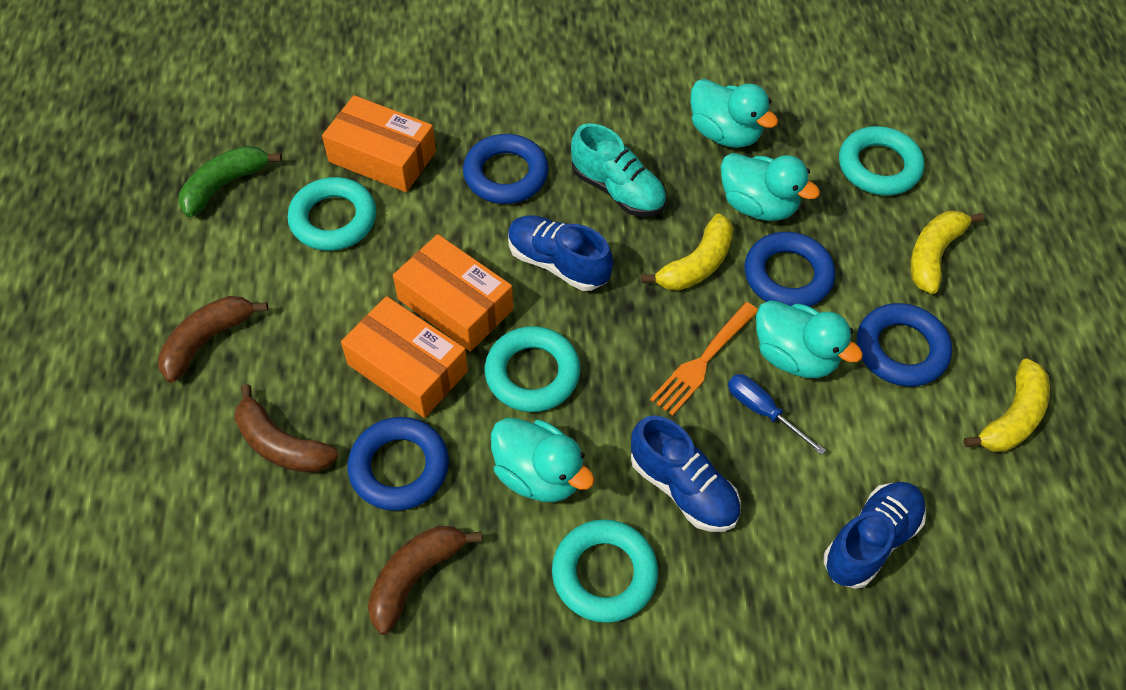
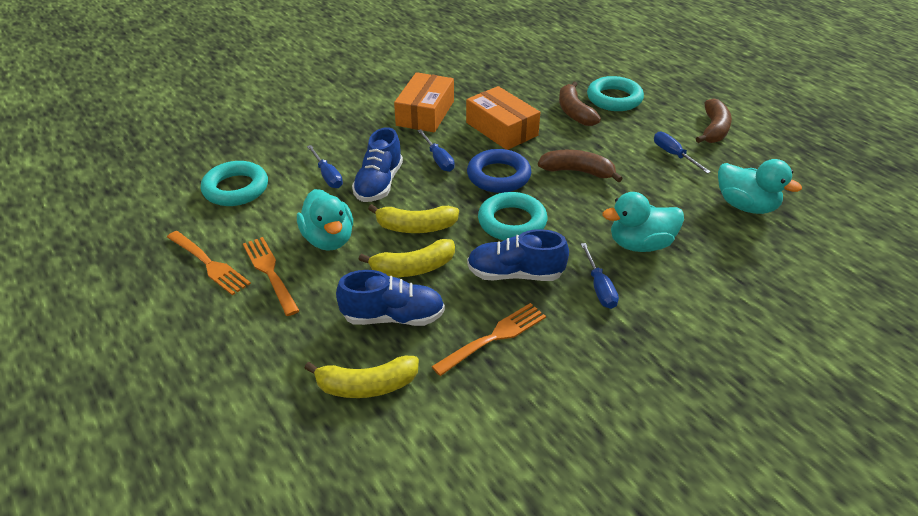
blue ring: [348,417,449,511] [463,134,548,204] [744,232,835,307] [857,303,952,387] = 4 -> [467,149,531,193] = 1
blue screwdriver: [728,374,826,455] = 1 -> [307,145,343,188] [417,129,455,172] [581,243,619,309] [654,132,711,174] = 4
green banana: [179,146,282,217] = 1 -> none = 0
orange box: [322,95,436,192] [341,296,468,418] [393,234,513,352] = 3 -> [394,72,454,132] [466,86,540,150] = 2
orange fork: [650,302,758,416] = 1 -> [167,231,251,295] [243,237,300,316] [431,303,546,376] = 3
turquoise duck: [491,418,595,502] [690,79,778,148] [721,153,820,221] [756,300,863,378] = 4 -> [297,189,353,251] [602,192,684,252] [718,159,802,214] = 3
turquoise ring: [288,177,376,251] [485,326,581,412] [552,519,658,623] [839,126,924,196] = 4 -> [201,161,268,206] [478,192,547,240] [587,76,644,111] = 3
turquoise shoe: [571,123,666,217] = 1 -> none = 0

